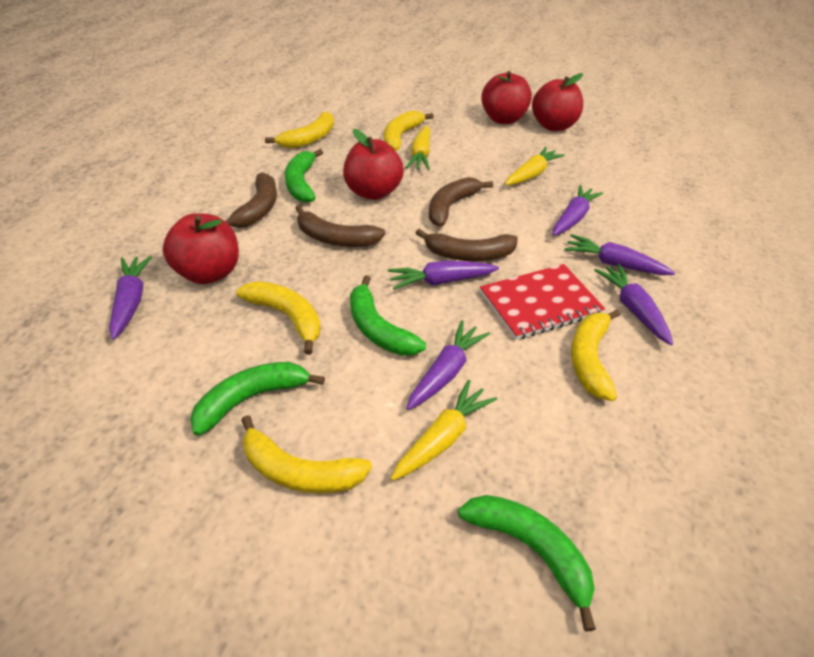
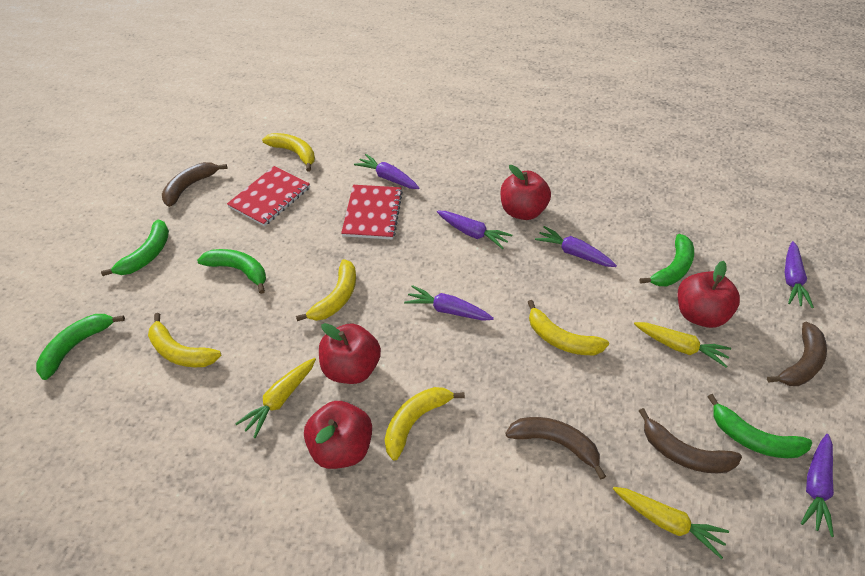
green banana: [190,362,325,436] [285,149,323,203] [350,275,426,356] [458,495,596,631] = 4 -> [36,314,125,380] [101,220,169,276] [197,249,266,294] [640,234,694,286] [707,394,812,458] = 5
red notebook: [480,264,605,340] = 1 -> [227,166,310,226] [341,185,403,240] = 2

